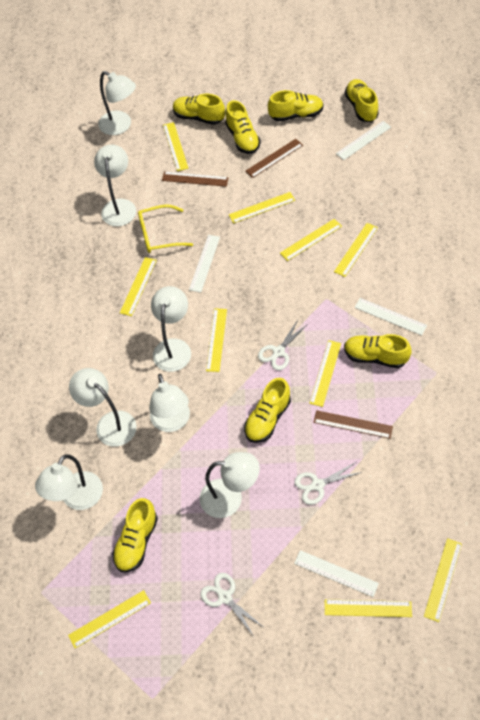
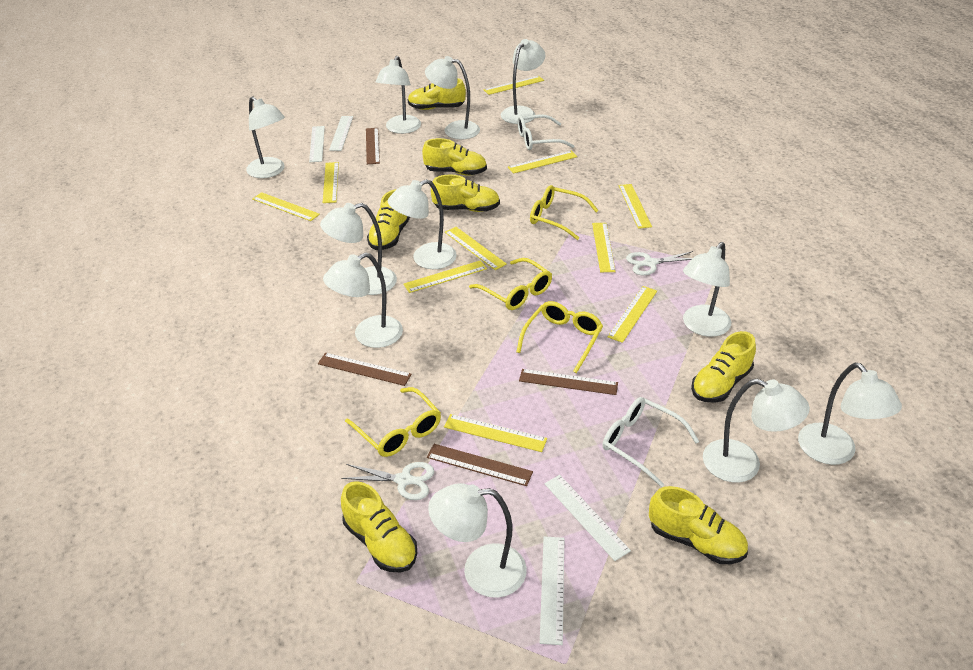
brown ruler: [162,171,229,187] [246,139,303,178] [313,410,393,439] = 3 -> [318,353,412,386] [366,128,380,164] [427,444,533,486] [519,369,618,395] = 4
white glasses: none = 0 -> [517,115,574,150] [602,397,700,487] = 2
white lamp: [35,454,103,510] [69,368,137,447] [94,145,136,226] [98,71,136,135] [149,374,190,432] [151,286,191,372] [200,452,260,518] = 7 -> [246,96,285,178] [320,203,397,295] [323,252,403,348] [376,56,421,134] [388,179,457,269] [425,56,480,139] [428,483,527,598] [501,39,545,124] [683,242,731,337] [703,379,810,483] [798,363,902,465] = 11
white scissors: [201,573,263,635] [258,320,308,370] [294,462,362,505] = 3 -> [341,462,434,500] [626,251,693,276] = 2
yellow glasses: [138,204,193,253] = 1 -> [345,387,441,457] [469,258,552,310] [516,301,603,373] [530,185,599,240] = 4

